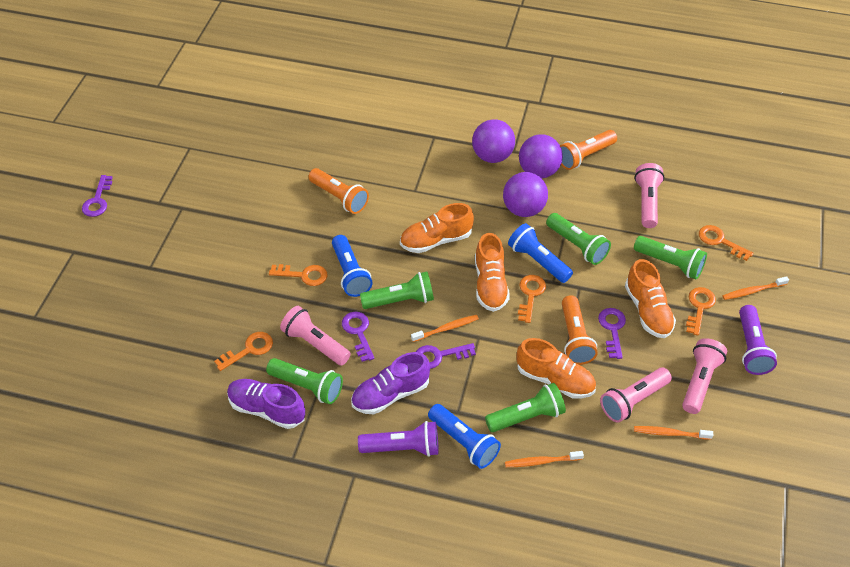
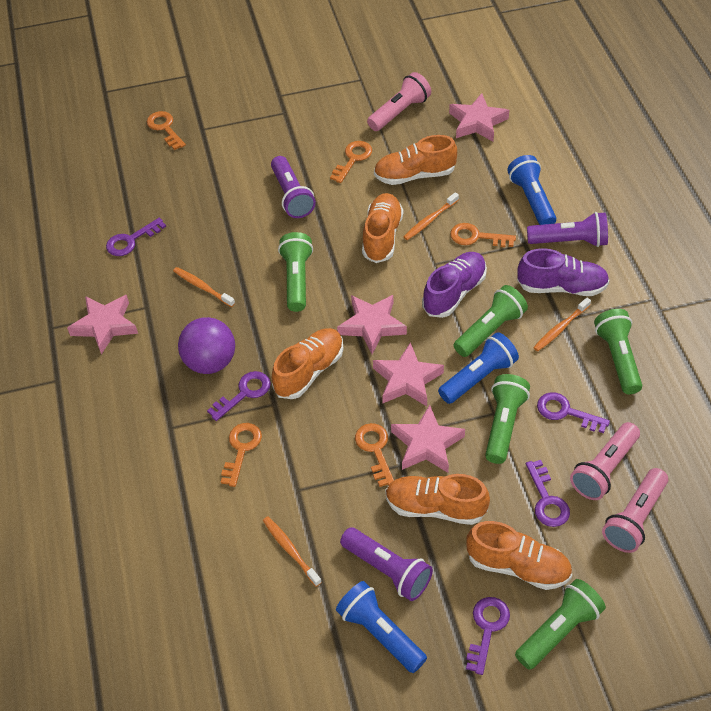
orange flashlight: [308,168,369,214] [560,130,617,170] [562,295,598,365] = 3 -> none = 0
orange shoe: [400,203,474,253] [475,233,510,312] [517,338,596,399] [625,259,676,338] = 4 -> [272,328,343,399] [362,193,403,263] [374,135,457,185] [385,474,490,525] [466,521,572,590] = 5
pink flashlight: [280,306,351,366] [600,368,672,423] [634,163,664,228] [682,338,727,414] = 4 -> [367,72,431,131] [570,422,640,500] [602,468,668,553] = 3
pink star: none = 0 -> [67,295,138,355] [337,295,407,354] [373,342,444,406] [391,405,465,473] [449,93,509,142] = 5
purple ball: [472,119,515,163] [503,172,548,217] [519,134,563,178] = 3 -> [178,317,235,374] = 1
purple flashlight: [358,421,439,457] [739,305,777,375] = 2 -> [271,156,316,218] [340,527,433,601] [527,212,608,247] = 3
purple key: [82,175,113,217] [342,312,374,362] [416,343,476,369] [598,308,626,359] = 4 -> [106,218,166,256] [207,371,271,421] [466,597,510,675] [526,460,570,527] [537,392,610,433] = 5

